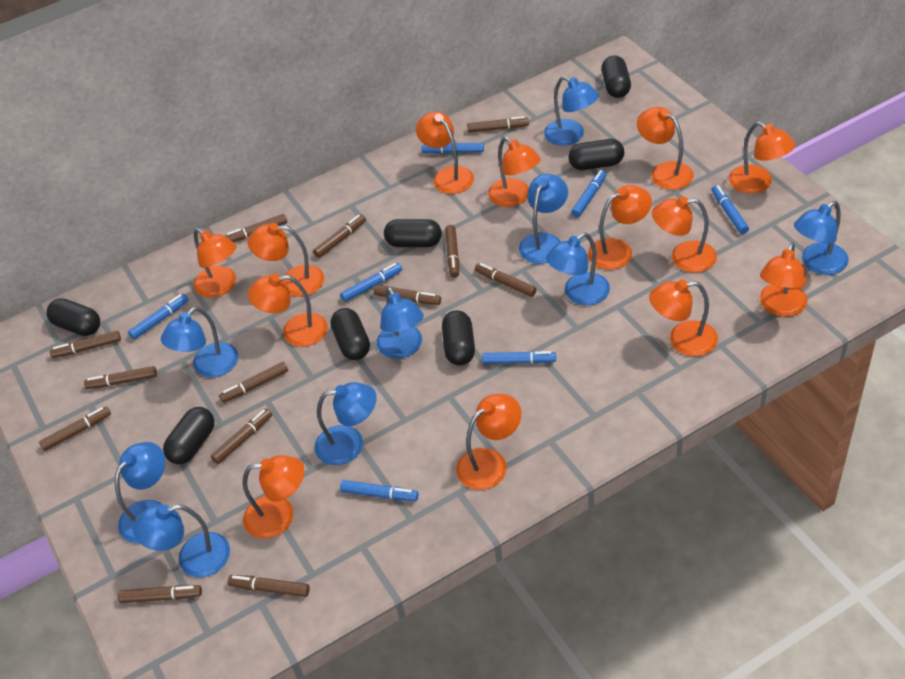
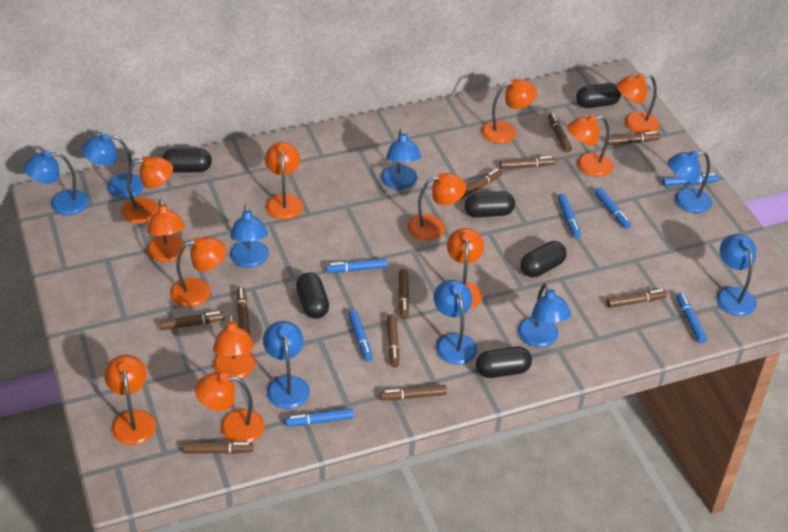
black capsule: [46,298,100,336] [163,407,215,464] [330,308,370,360] [384,219,442,247] [442,310,475,365] [568,139,624,170] [601,55,631,98] = 7 -> [162,148,212,173] [296,272,329,319] [465,191,515,218] [476,346,532,378] [521,241,567,278] [576,83,621,108] = 6
brown marker: [39,406,111,451] [50,331,121,358] [84,366,157,389] [118,585,202,603] [211,408,272,464] [219,362,288,403] [225,214,287,242] [228,575,310,597] [313,214,366,258] [374,285,441,305] [445,225,459,278] [467,116,529,133] [475,263,537,297] = 13 -> [160,311,225,330] [183,442,254,454] [236,287,250,336] [380,385,447,400] [387,314,400,367] [399,269,410,319] [461,169,502,199] [499,156,555,169] [548,113,572,152] [607,289,667,308] [608,131,660,145] = 11
orange lamp: [194,228,236,298] [243,455,304,539] [247,223,324,297] [248,274,328,347] [416,112,474,194] [456,394,521,490] [488,137,541,207] [588,185,652,270] [637,107,694,190] [649,280,718,356] [652,196,717,273] [729,122,795,194] [760,242,808,317] = 13 -> [104,355,156,445] [122,156,173,224] [147,199,186,262] [170,237,226,307] [195,372,265,443] [213,314,255,378] [265,142,303,220] [407,173,466,241] [447,228,484,309] [481,79,537,143] [567,114,613,177] [616,73,659,134] = 12

